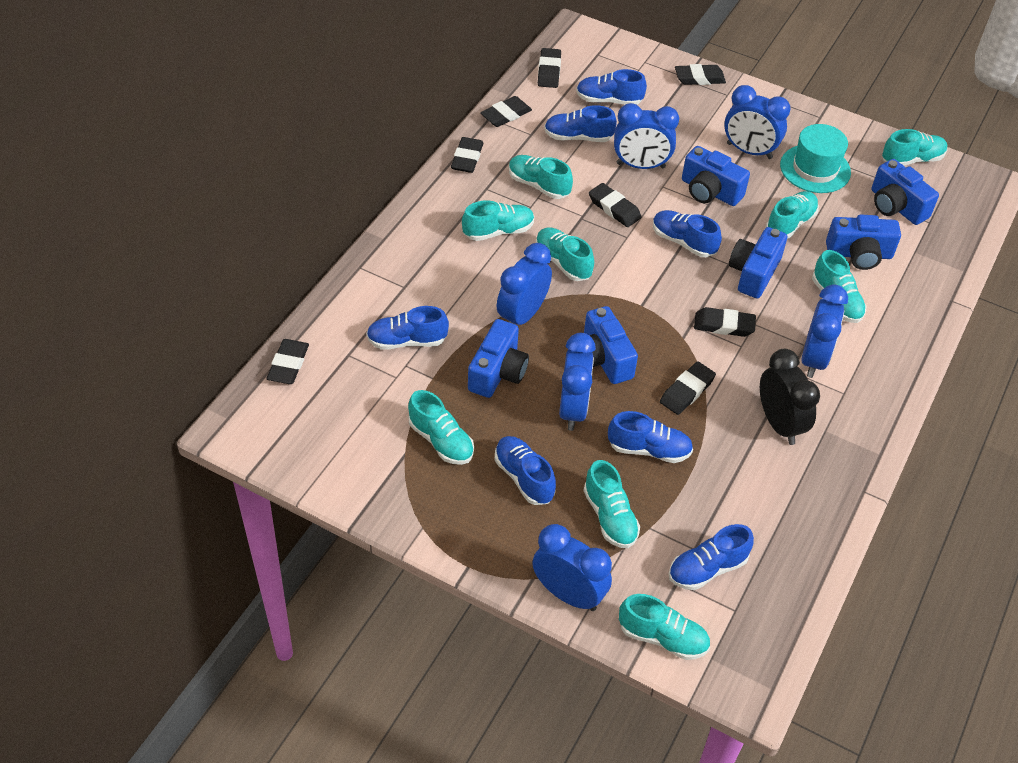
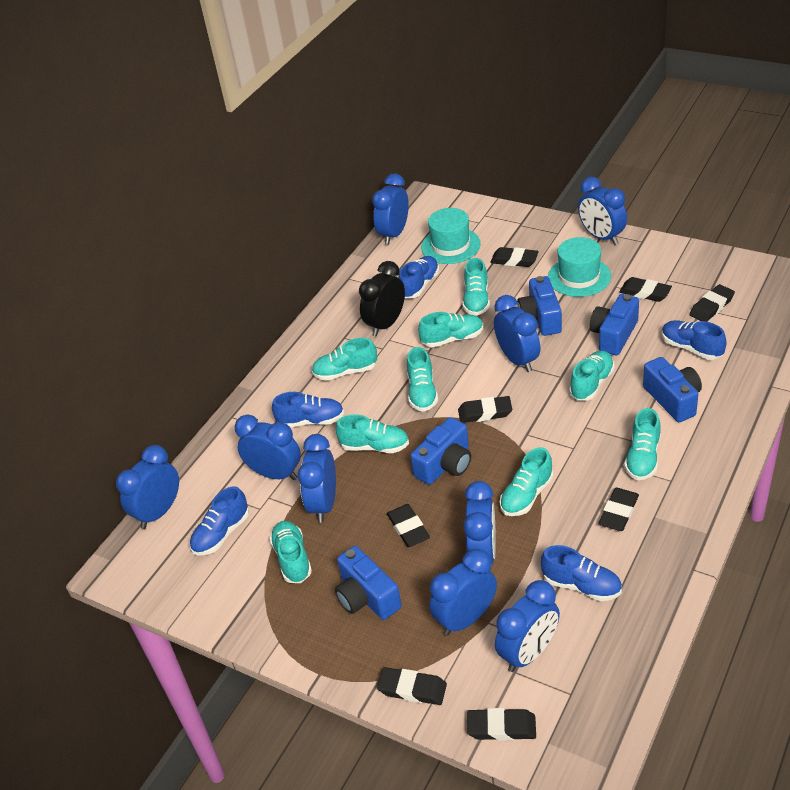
blue camera: [468,319,529,398] [584,306,638,384] [682,146,750,206] [729,227,787,299] [826,214,901,270] [871,159,939,225] = 6 -> [335,546,401,620] [411,417,471,485] [517,276,562,336] [590,294,639,355] [643,357,702,422] = 5
blue clock: [497,243,552,325] [532,524,612,611] [559,333,596,431] [614,103,679,169] [724,85,791,159] [801,284,848,378] = 6 -> [116,445,179,529] [235,415,301,480] [297,434,336,523] [372,174,409,245] [429,549,497,636] [463,481,496,564] [494,295,540,372] [495,580,560,672] [578,177,627,245] = 9
blue shoe: [366,306,449,350] [495,436,556,505] [544,105,617,142] [576,69,647,105] [608,411,693,463] [653,210,722,257] [669,524,754,590] = 7 -> [190,486,249,556] [272,392,344,427] [398,256,439,299] [541,545,622,601] [662,320,727,360] = 5
turquoise hat: [780,124,851,193] = 1 -> [421,208,481,264] [548,237,611,297] = 2

